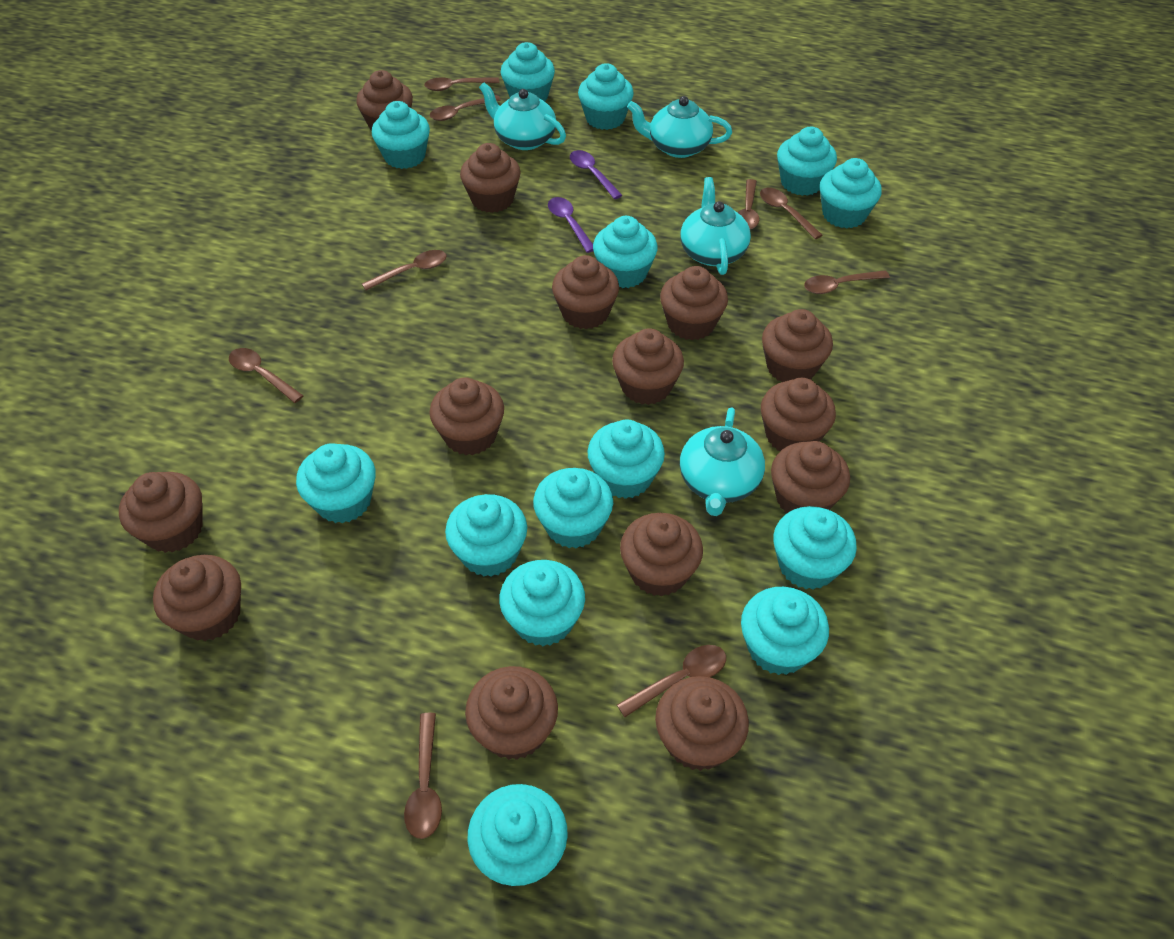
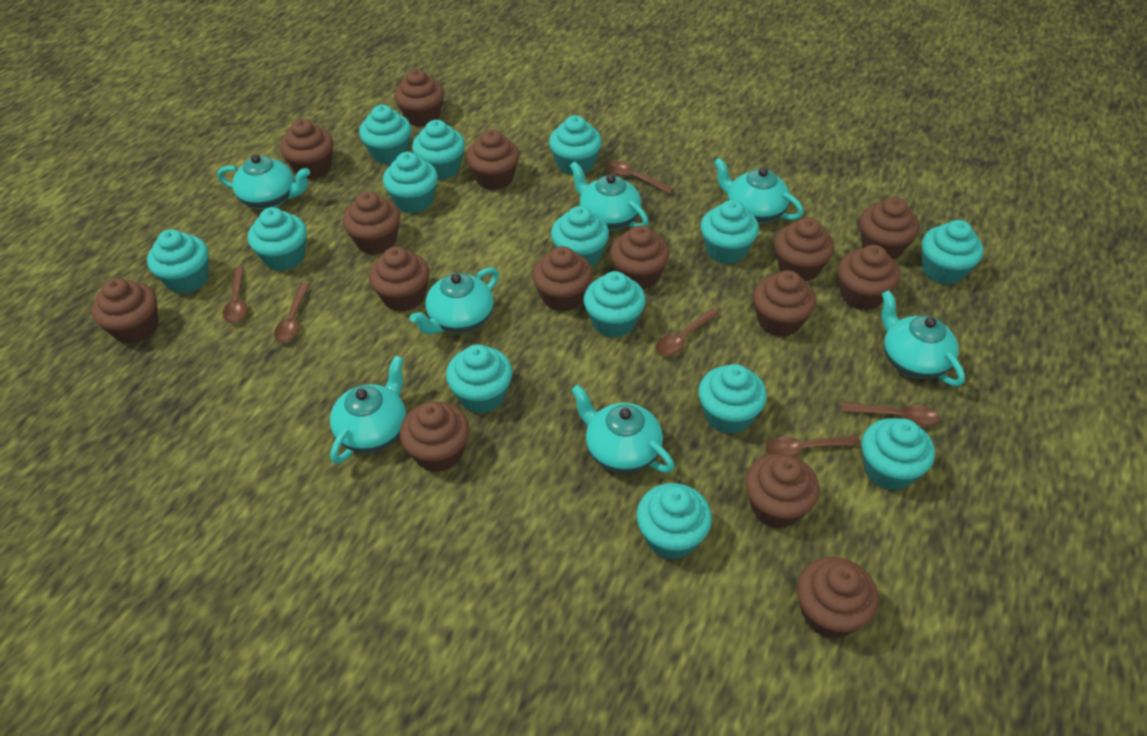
brown cupcake: [119,472,203,553] [153,555,241,641] [356,70,413,131] [429,377,504,455] [460,143,521,213] [465,666,558,760] [552,255,619,329] [612,328,684,405] [620,513,703,597] [655,676,749,771] [660,266,728,340] [761,378,836,451] [762,309,833,382] [771,441,850,513] = 14 -> [91,278,158,344] [280,119,333,179] [343,191,400,254] [369,247,429,312] [394,69,444,127] [399,402,470,472] [466,130,520,190] [532,246,593,312] [610,225,670,289] [745,454,820,529] [753,270,816,337] [775,218,834,282] [797,557,879,638] [838,245,900,310] [860,197,919,259] = 15
brown spoon: [229,348,303,403] [362,250,447,290] [404,713,442,839] [424,77,500,91] [430,95,501,121] [617,645,726,717] [738,179,759,230] [760,188,822,239] [804,270,890,294] = 9 -> [223,266,247,323] [274,283,310,343] [606,161,674,194] [656,308,720,356] [766,435,860,457] [841,403,939,426] = 6
purple spoon: [548,197,593,253] [570,150,622,199] = 2 -> none = 0
turquoise teapot: [479,82,566,150] [627,96,732,158] [680,177,751,275] [680,407,765,516] = 4 -> [217,154,310,209] [330,355,406,464] [410,267,499,334] [570,161,649,230] [571,385,675,473] [714,158,804,223] [882,290,965,386] = 7

